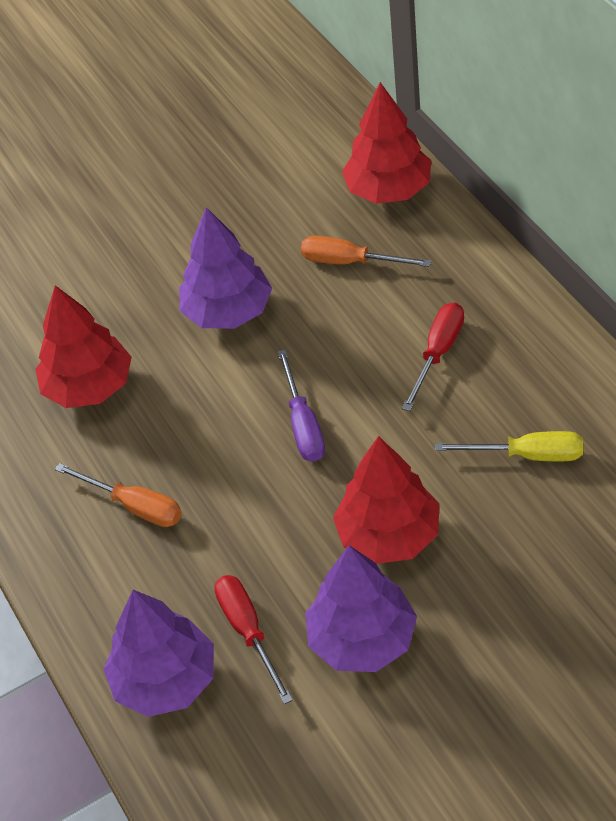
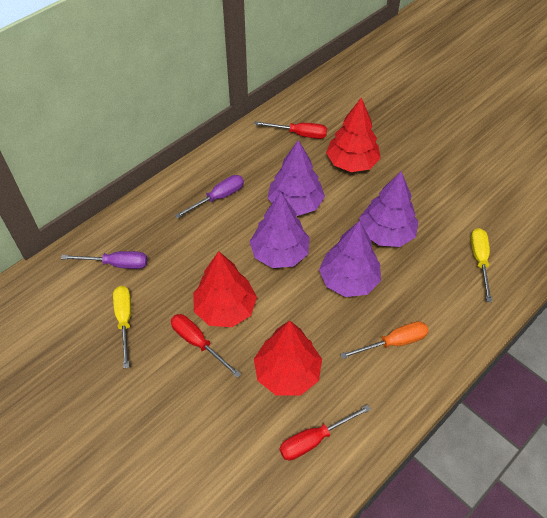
orange screwdriver: [55,463,182,527] [301,236,431,267] = 2 -> [340,321,429,359] = 1
purple screwdriver: [277,349,325,461] = 1 -> [61,251,147,269] [175,175,244,219] = 2
purple tree: [103,590,214,717] [179,207,272,329] [305,545,417,672] = 3 -> [250,192,310,268] [268,140,325,216] [319,220,381,297] [359,171,419,247] = 4
red screwdriver: [214,575,293,704] [402,303,464,411] = 2 -> [171,314,241,378] [254,121,327,139] [280,405,371,460] = 3
yellow screwdriver: [435,431,583,461] = 1 -> [113,286,131,368] [471,228,492,302] = 2

